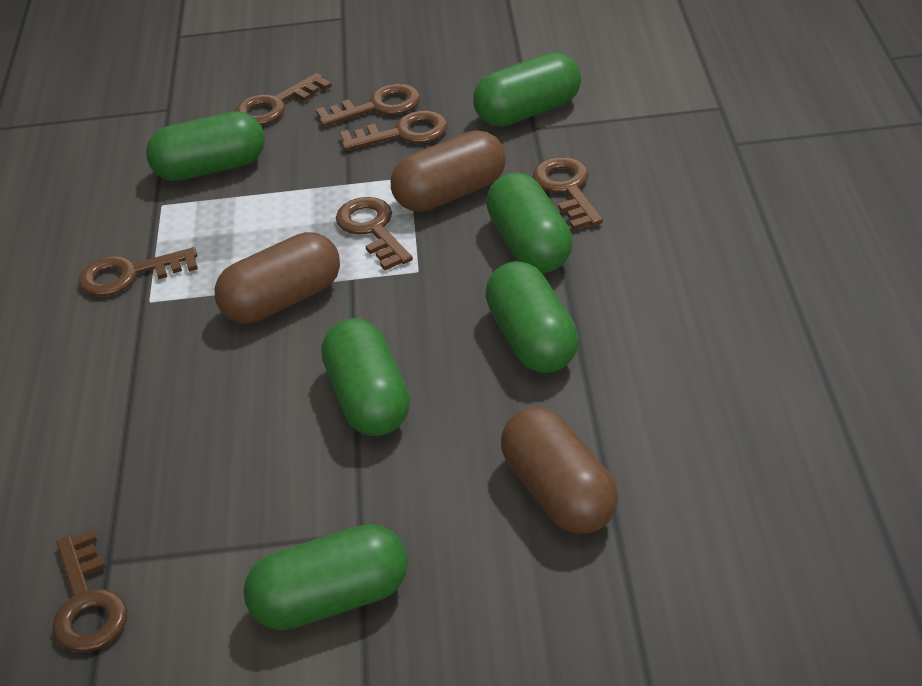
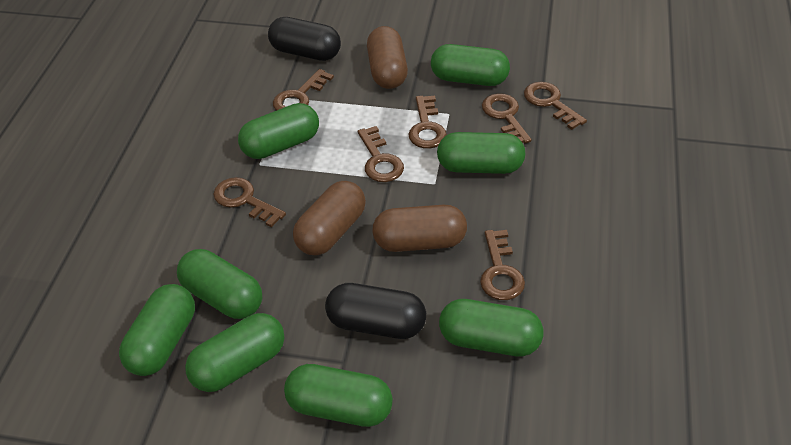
black capsule: none = 0 -> [268,17,341,61] [325,283,426,339] = 2
green capsule: [146,111,265,181] [244,524,408,630] [321,318,410,436] [473,52,581,127] [485,261,579,373] [486,172,573,273] = 6 -> [119,284,195,376] [177,249,262,319] [185,313,284,392] [238,103,319,159] [284,364,393,427] [431,44,510,86] [437,132,525,174] [439,299,543,357] = 8

